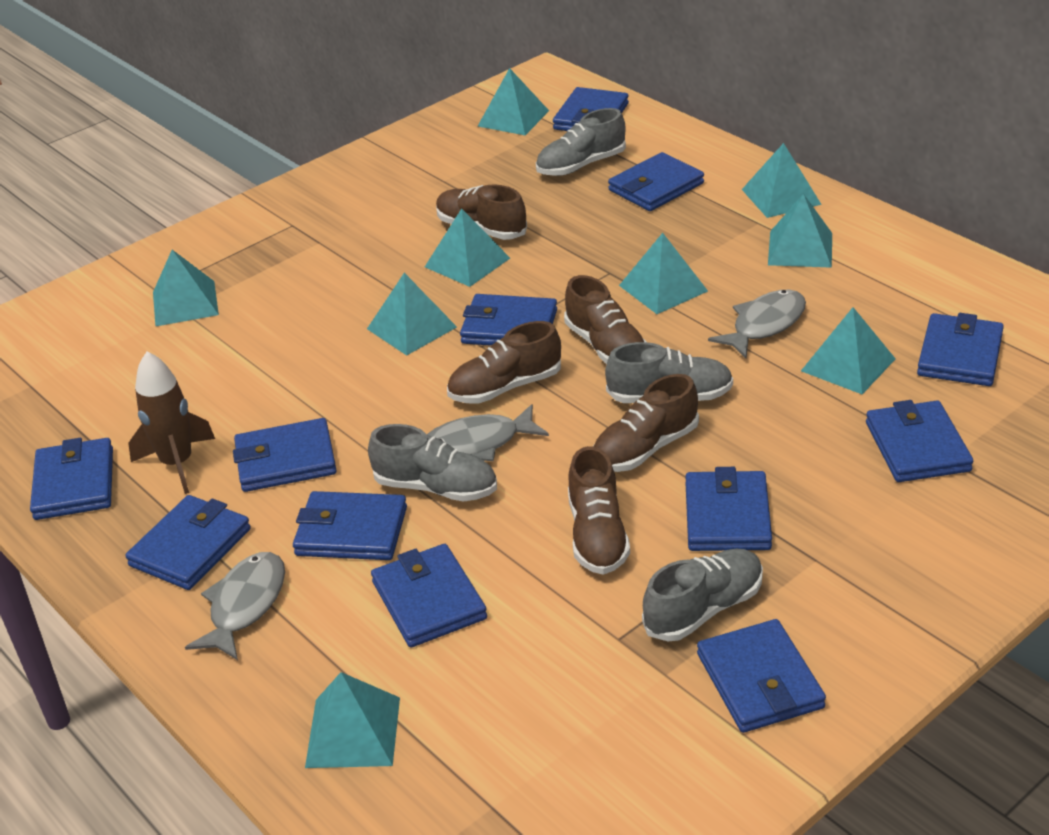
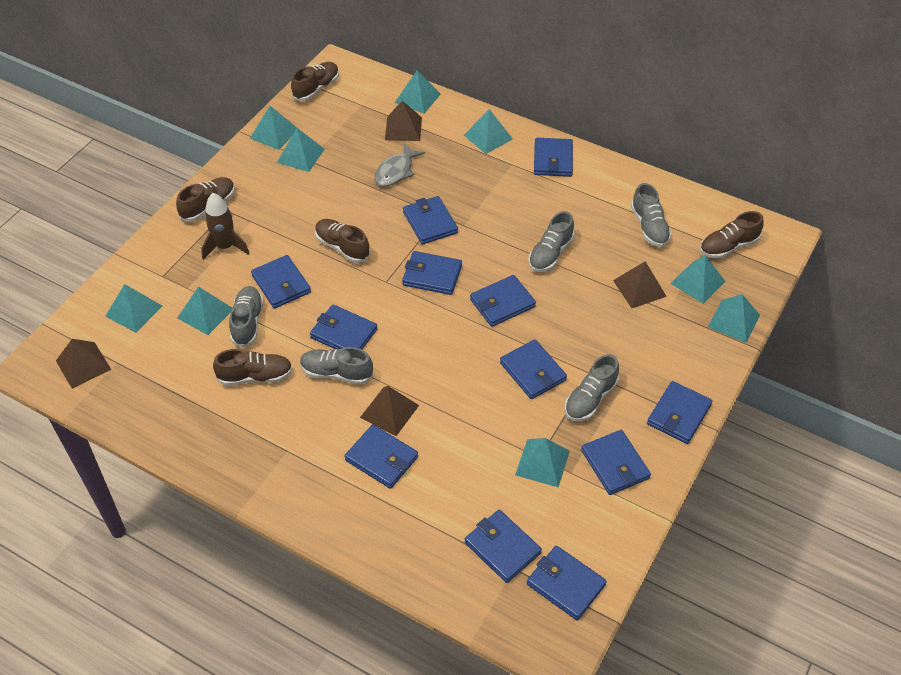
brown pyramid: none = 0 -> [56,339,111,389] [360,386,419,436] [385,101,422,141] [613,261,667,308] = 4
grey fish: [185,552,285,660] [427,404,549,461] [708,290,806,358] = 3 -> [374,143,425,186] = 1
grey shoe: [368,424,497,502] [536,108,626,176] [605,342,733,403] [642,549,763,641] = 4 -> [229,286,264,348] [300,347,374,384] [529,211,574,272] [565,354,619,421] [631,183,671,247] = 5

